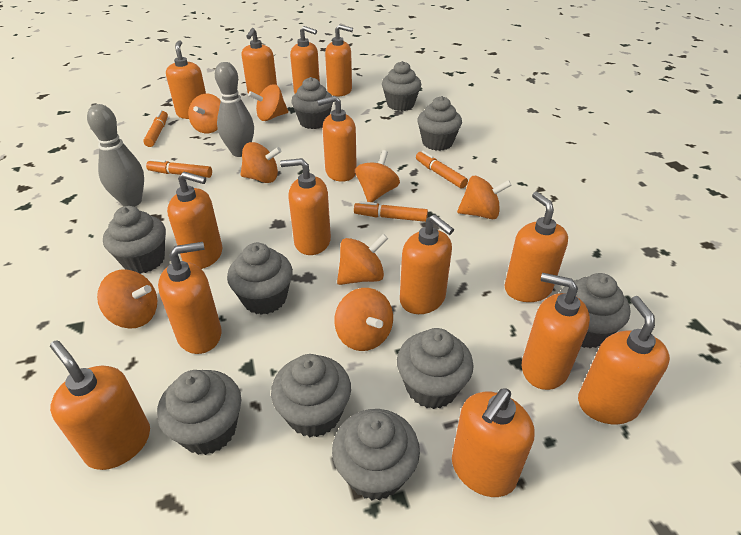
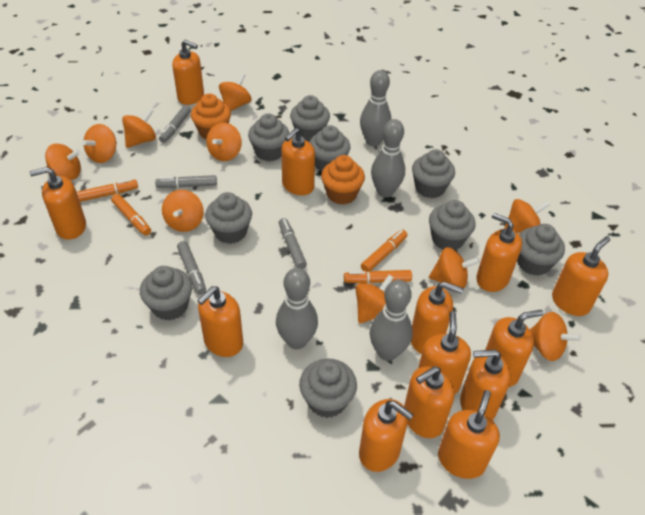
grey bowling pin: [87,104,144,207] [215,62,254,157] = 2 -> [276,268,318,350] [360,70,392,146] [370,280,413,361] [371,119,405,197] = 4
grey cupcake: [103,206,166,274] [157,370,241,455] [227,243,293,315] [271,354,351,437] [291,77,333,129] [332,409,420,501] [382,61,421,111] [397,328,474,409] [417,96,462,151] [560,273,630,348] = 10 -> [140,266,192,320] [205,192,252,244] [248,114,289,161] [290,95,330,142] [299,358,357,418] [309,125,350,172] [412,149,455,198] [429,200,475,250] [517,224,565,276] = 9
grey marker: none = 0 -> [155,175,217,188] [159,105,191,143] [177,241,206,295] [279,218,307,269] = 4
orange cupcake: none = 0 -> [191,94,231,139] [321,155,365,205] = 2
orange soap dispenser: [50,340,150,470] [158,242,222,354] [166,40,206,119] [167,172,222,269] [242,28,277,95] [280,158,331,255] [290,26,320,93] [317,96,357,182] [325,25,353,97] [400,214,454,314] [452,388,535,497] [504,192,568,302] [522,273,590,390] [578,296,670,424] = 14 -> [30,167,86,240] [172,40,204,105] [198,286,243,357] [281,128,315,195] [359,399,414,472] [404,366,454,438] [411,282,463,354] [418,311,471,395] [438,390,500,479] [460,350,511,420] [476,213,522,292] [485,310,544,387] [552,236,611,316] = 13
orange spinning top: [97,269,157,329] [188,94,221,133] [240,142,281,183] [248,84,288,121] [334,288,393,351] [337,234,388,285] [355,150,400,202] [457,176,512,219] = 8 -> [45,144,81,180] [82,124,116,163] [122,108,156,148] [162,190,204,232] [206,122,242,161] [219,73,251,111] [355,275,394,323] [429,247,480,289] [504,199,550,233] [530,312,581,361] = 10

